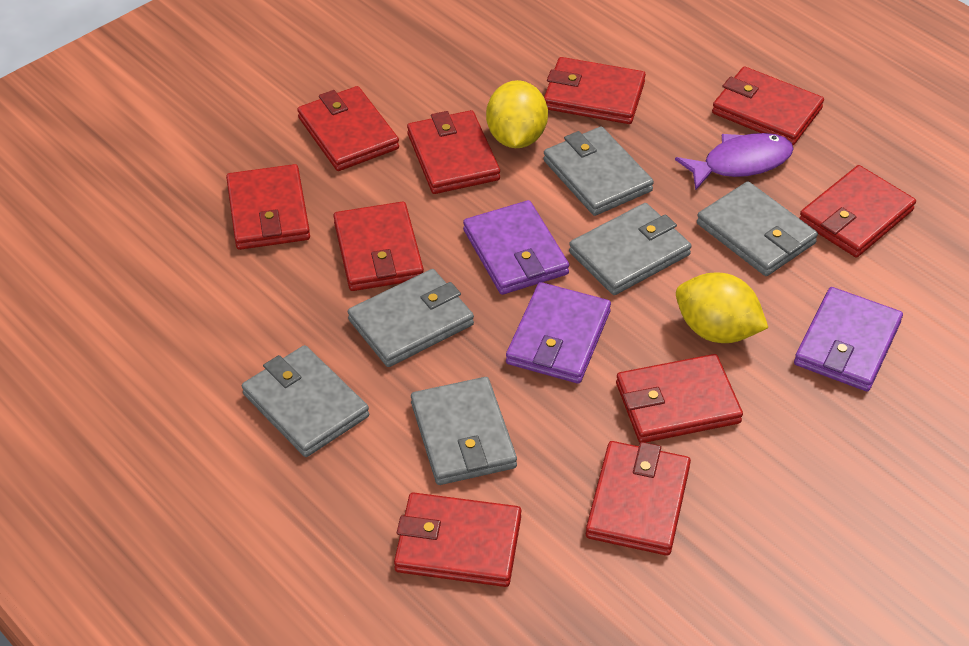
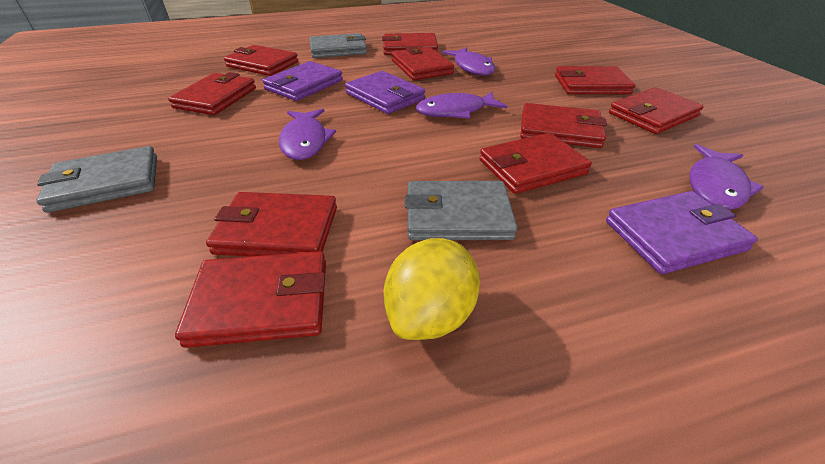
grey wallet: [242,345,369,457] [348,269,474,367] [411,377,517,485] [543,126,654,216] [569,203,692,295] [697,181,818,276] = 6 -> [36,146,157,213] [310,33,367,58] [405,181,517,240] = 3
purple fish: [675,133,794,191] = 1 -> [279,109,336,160] [416,92,508,119] [442,47,495,76] [690,144,764,210] = 4
yellow lemon: [486,80,548,148] [676,272,768,343] = 2 -> [384,238,480,340] = 1

